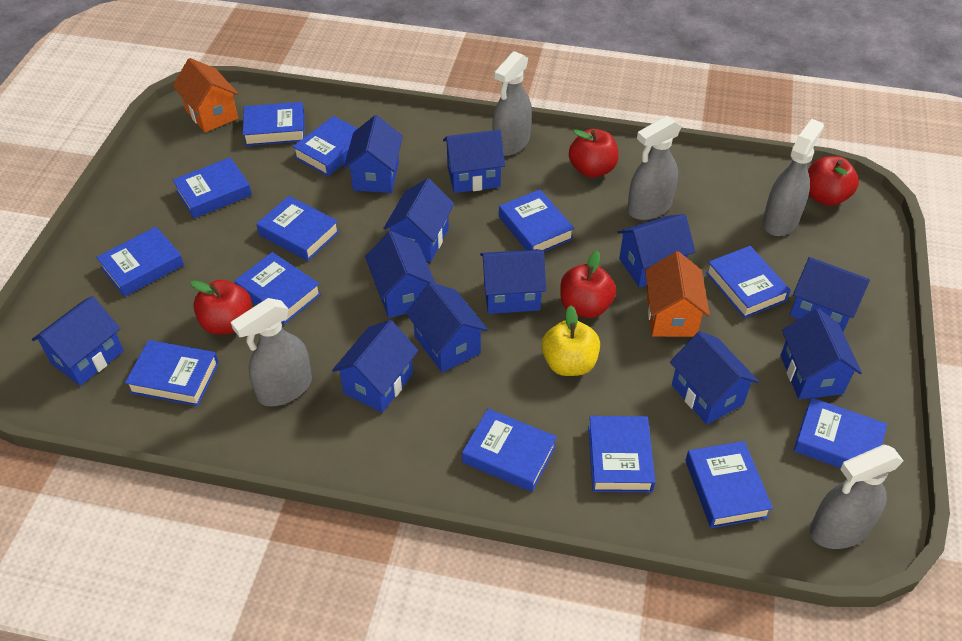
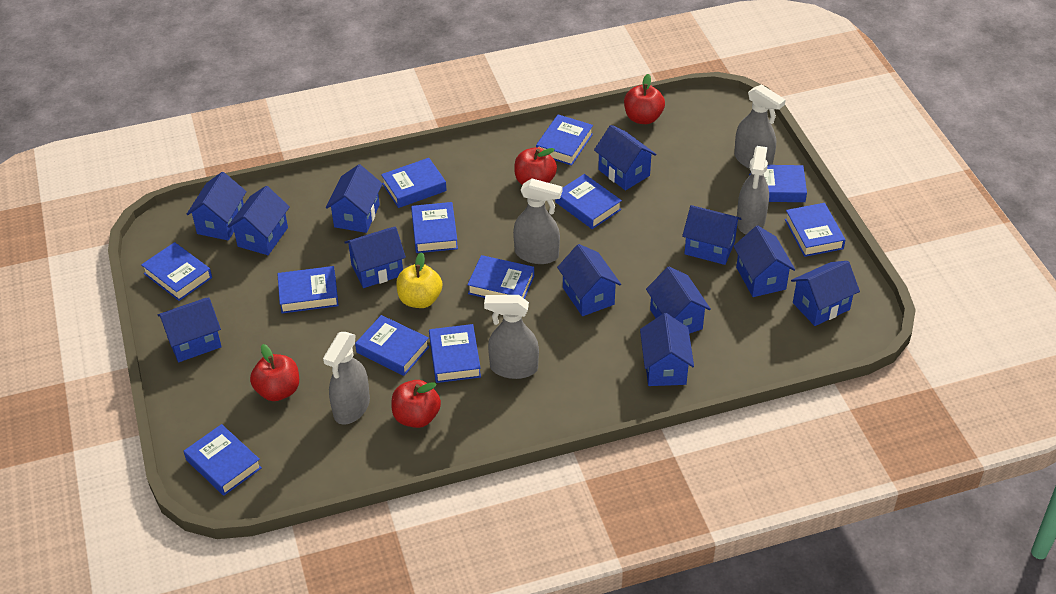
blue book: [96,227,184,297] [125,340,219,406] [173,157,252,218] [234,252,321,325] [243,102,305,146] [256,196,339,261] [293,116,358,176] [462,409,557,492] [499,189,574,252] [588,416,655,492] [685,441,773,528] [706,246,791,318] [793,397,887,468] = 13 -> [141,242,212,301] [184,424,262,496] [277,266,339,313] [355,315,430,376] [381,158,447,208] [411,202,458,253] [429,324,481,383] [467,255,534,299] [536,114,593,166] [555,174,622,229] [749,165,807,202] [785,203,846,257] = 12
orange house: [173,58,238,132] [645,251,710,337] = 2 -> none = 0

